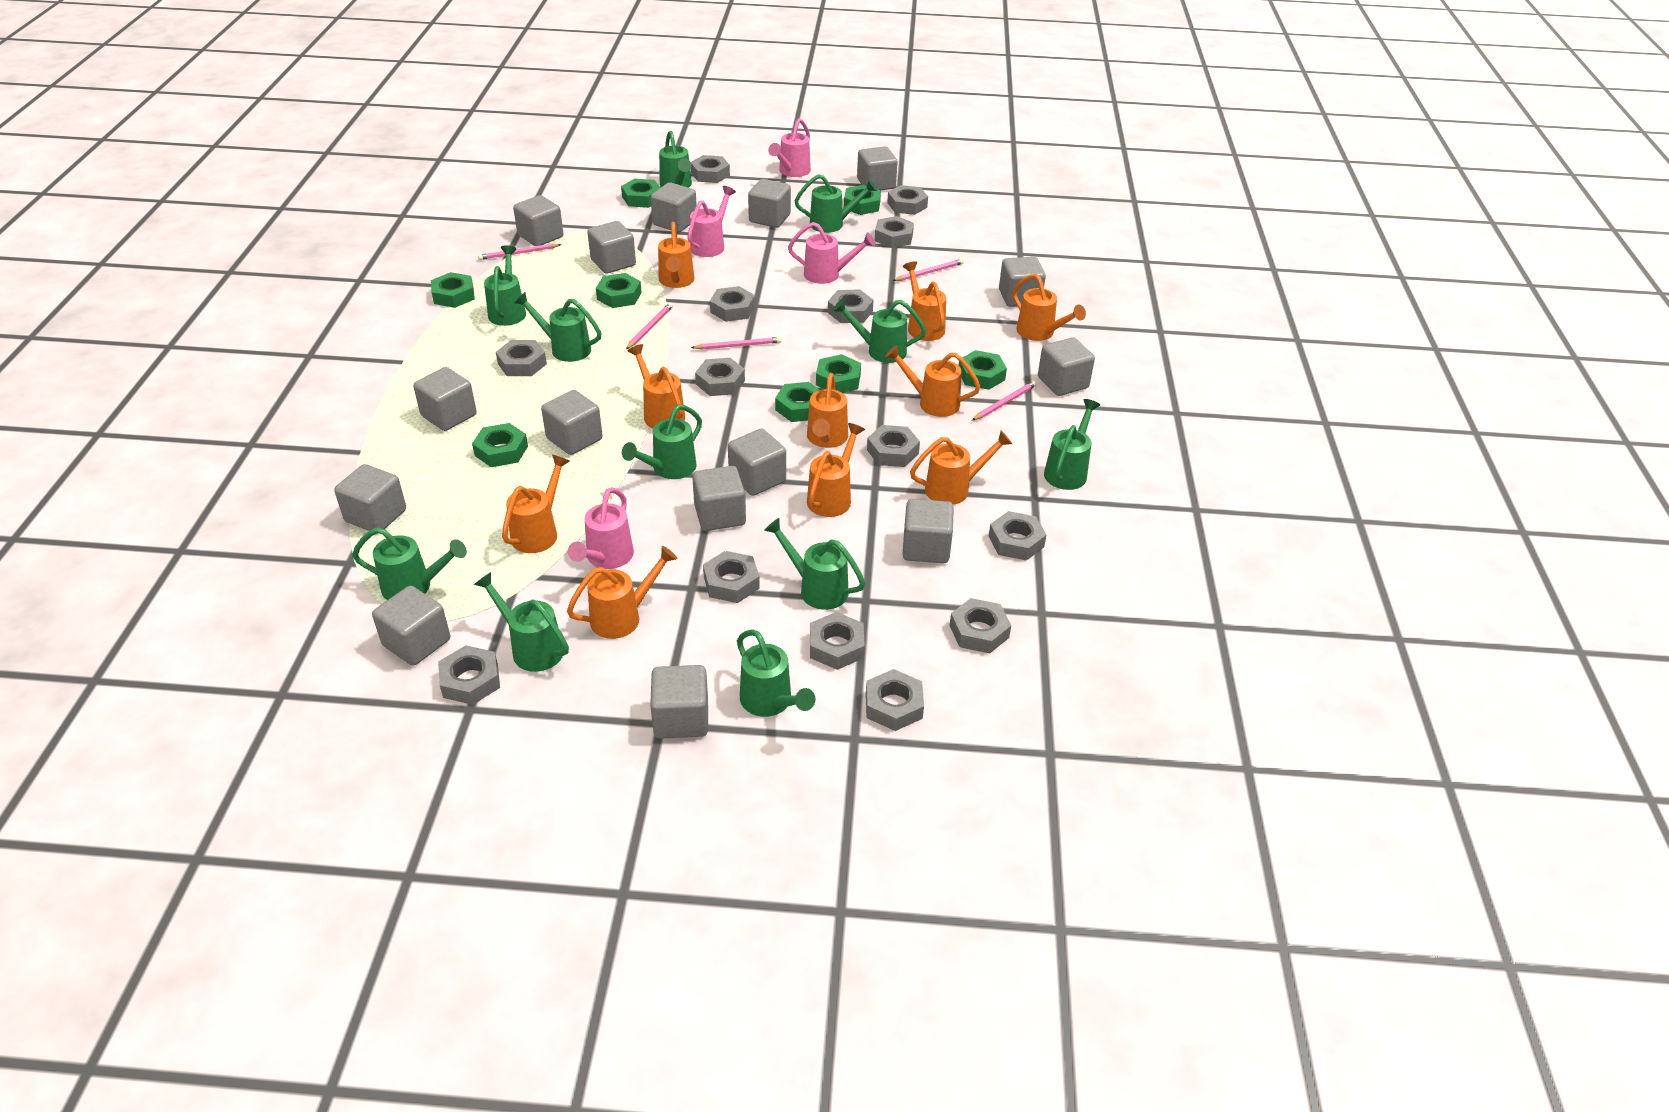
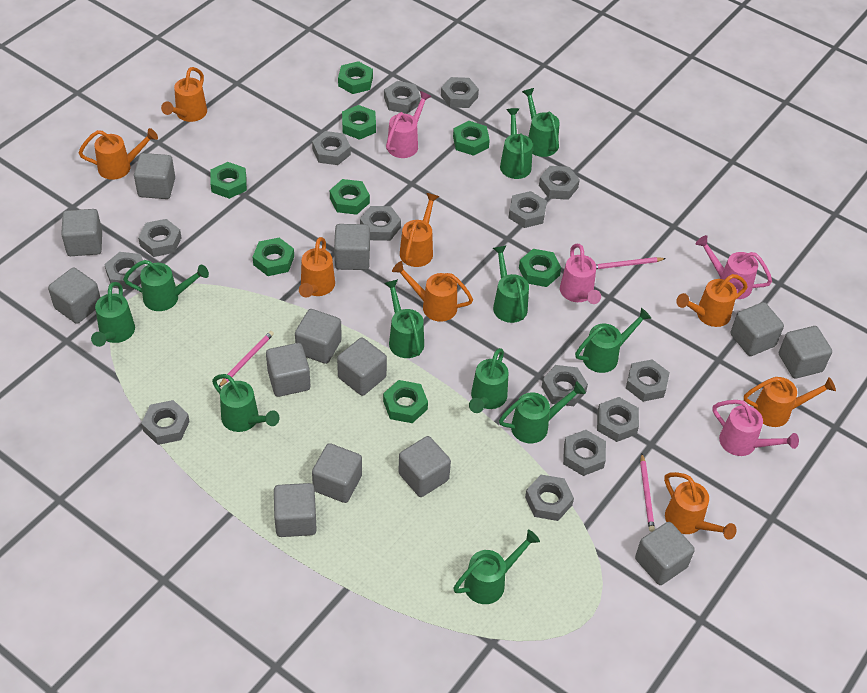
grey cube: [334,464,406,534] [372,586,450,666] [413,367,477,431] [513,195,564,246] [541,390,603,455] [587,221,636,273] [650,665,708,739] [651,182,697,232] [692,466,746,531] [728,429,786,496] [748,179,791,228] [857,146,898,190] [902,499,954,563] [999,257,1046,307] [1038,337,1095,396] = 15 -> [48,267,100,324] [61,209,102,256] [134,153,175,199] [266,343,310,397] [274,483,317,537] [295,309,342,364] [312,443,362,503] [334,224,370,270] [337,338,387,396] [398,436,451,497] [635,522,695,585] [731,302,784,356] [779,326,832,378] = 13
orange watering can: [502,455,570,553] [567,546,678,639] [628,344,685,428] [658,222,694,288] [807,373,848,448] [807,423,865,517] [885,345,980,417] [903,261,946,341] [910,431,1012,505] [1013,274,1086,341] = 10 -> [79,128,158,180] [161,67,207,122] [299,237,335,297] [392,261,473,322] [400,193,439,267] [664,472,737,540] [676,274,748,327] [744,377,836,427] = 8
pink pencil: [478,244,561,260] [626,303,673,349] [691,337,781,350] [892,259,964,281] [972,381,1037,420] = 5 -> [219,331,274,387] [596,257,666,269] [640,454,655,532] = 3

